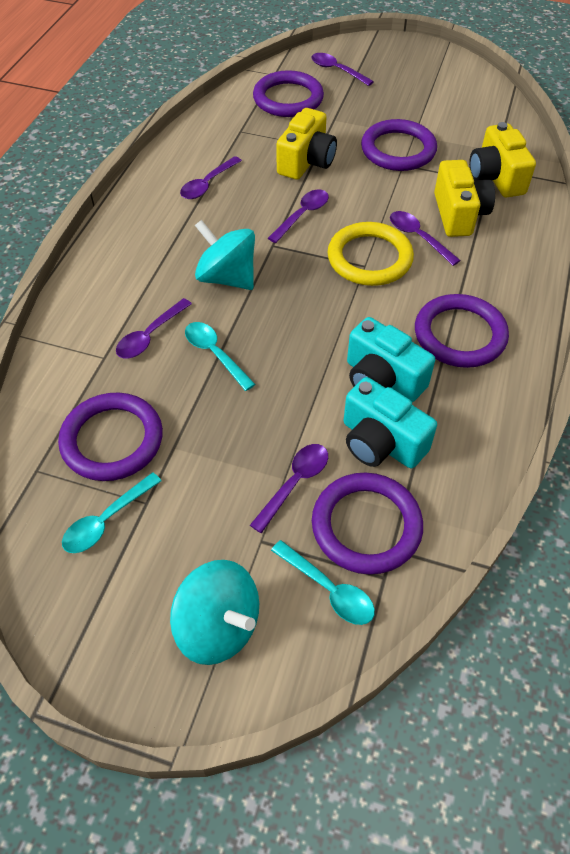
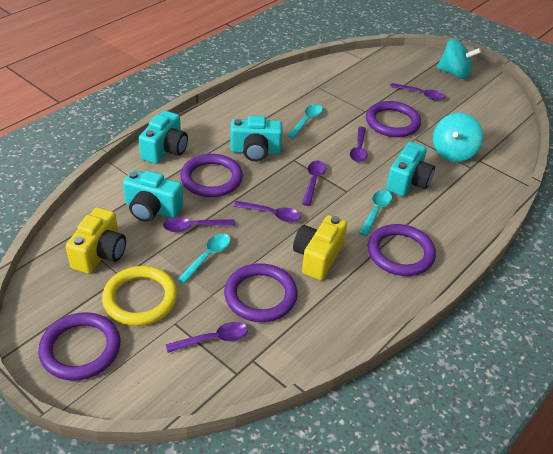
turquoise camera: [344,377,437,468] [347,317,435,402] = 2 -> [123,170,183,222] [139,111,188,164] [230,116,282,162] [386,142,435,196] = 4
yellow camera: [276,108,337,180] [434,160,495,237] [469,122,536,197] = 3 -> [66,207,126,274] [293,215,347,280] = 2

